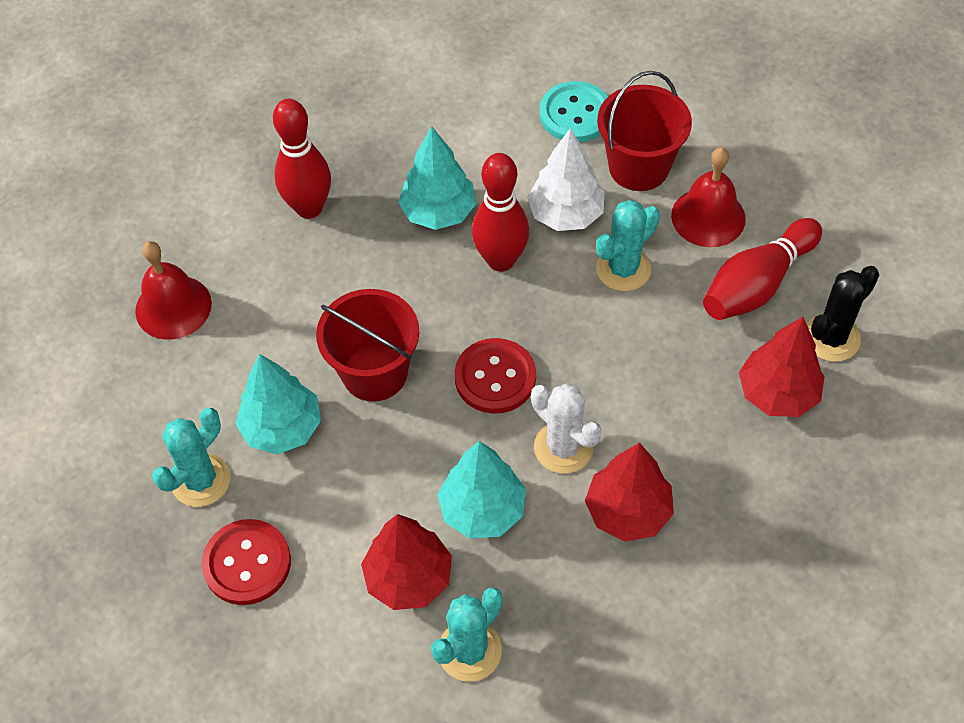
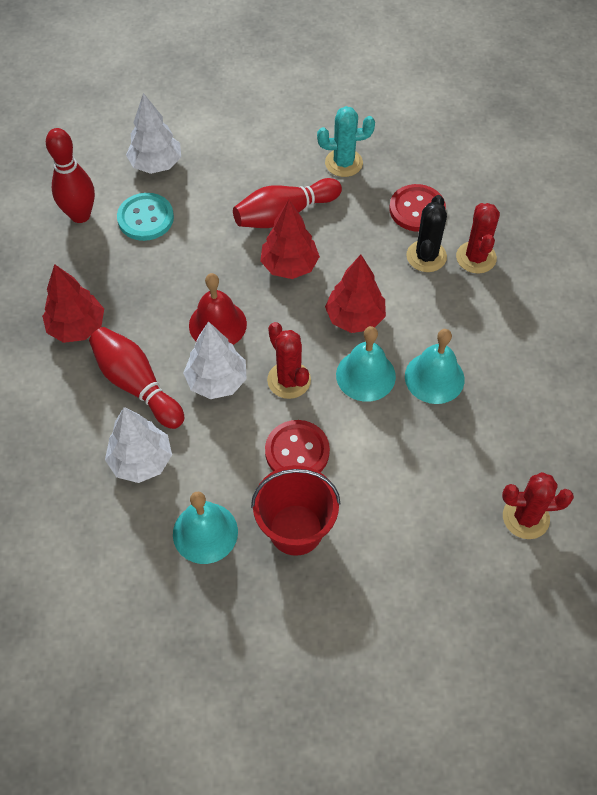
red bell: [135,241,212,340] [671,147,746,247] = 2 -> [189,273,247,345] = 1
red bucket: [316,289,419,402] [597,71,692,191] = 2 -> [251,465,341,556] = 1
red cactus: none = 0 -> [267,322,311,399] [456,203,500,274] [502,472,574,539] = 3
turquoise bell: none = 0 -> [173,491,238,564] [336,326,396,402] [405,329,465,404] = 3
turquoise cactus: [152,408,230,507] [431,588,503,682] [596,200,660,292] = 3 -> [317,106,375,177] = 1
turquoise tree: [236,354,321,454] [398,126,476,230] [438,441,526,539] = 3 -> none = 0
white cactus: [531,384,602,474] = 1 -> none = 0
white tree: [527,128,605,231] = 1 -> [105,407,172,483] [126,93,181,174] [183,321,247,399] = 3

